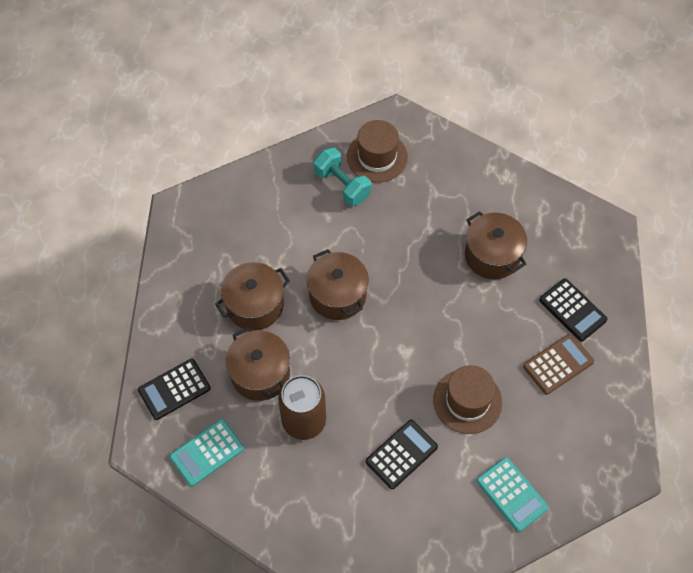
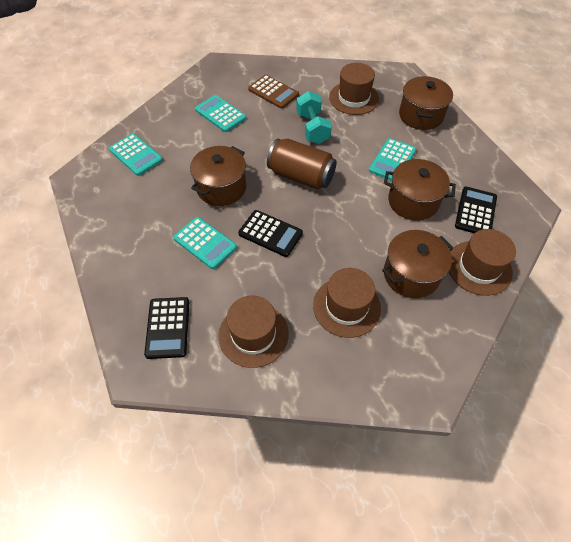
brown hat: [347,120,408,183] [433,365,502,434] = 2 -> [218,296,289,368] [313,268,381,338] [329,63,379,115] [449,229,516,296] = 4
turquoise calculator: [170,419,244,487] [476,457,549,532] = 2 -> [109,134,163,176] [173,217,237,269] [195,95,246,132] [369,138,416,181] = 4

